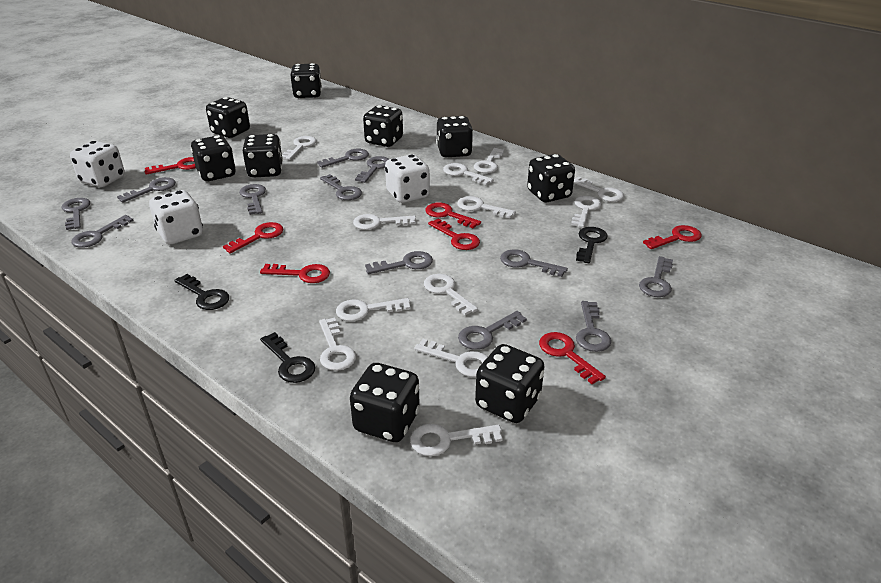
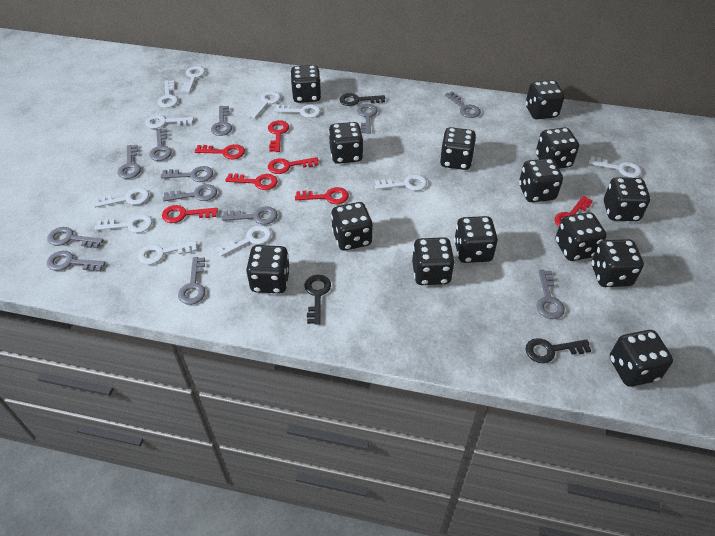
black dice: [191,135,236,181] [206,97,250,138] [243,134,283,178] [290,63,322,98] [350,363,420,442] [363,105,403,147] [436,116,473,157] [475,344,545,423] [527,154,575,202] = 9 -> [246,245,290,293] [290,65,321,103] [329,122,363,164] [331,202,373,251] [412,237,455,285] [440,127,476,170] [454,216,498,263] [519,158,563,202] [526,80,564,119] [536,127,579,169] [556,212,607,261] [591,239,644,287] [604,177,650,221] [610,330,673,387] = 14
white dice: [70,141,125,187] [149,190,203,244] [385,154,430,203] = 3 -> none = 0
white key: [282,136,316,160] [319,318,356,371] [336,298,411,321] [353,214,416,230] [410,424,503,456] [414,339,488,377] [424,274,478,315] [443,163,494,185] [457,196,516,218] [474,148,504,173] [571,196,602,228] [574,176,624,202] = 12 -> [94,188,149,208] [95,214,152,233] [138,241,197,264] [145,115,194,129] [158,80,178,108] [181,66,205,92] [217,226,272,257] [247,91,281,118] [274,105,321,118] [375,174,427,191] [588,156,642,178] = 11

